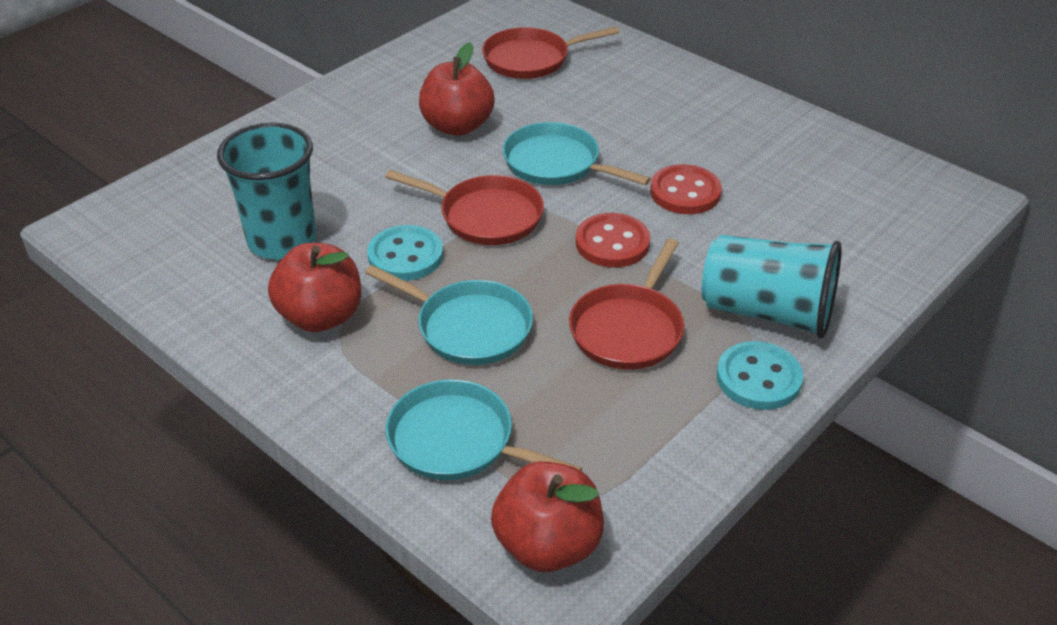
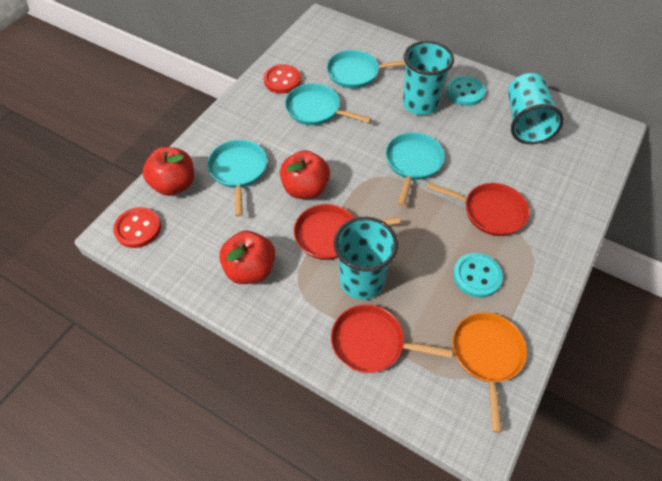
orange pan: none = 0 -> [452,312,527,433] = 1
turquoise cup: [217,123,316,260] [702,235,842,339] = 2 -> [334,217,398,300] [403,41,454,115] [508,73,564,144] = 3
turquoise pan: [365,265,533,365] [386,379,582,480] [503,122,651,185] = 3 -> [207,140,267,217] [285,83,371,125] [327,50,405,89] [386,132,445,206] = 4

